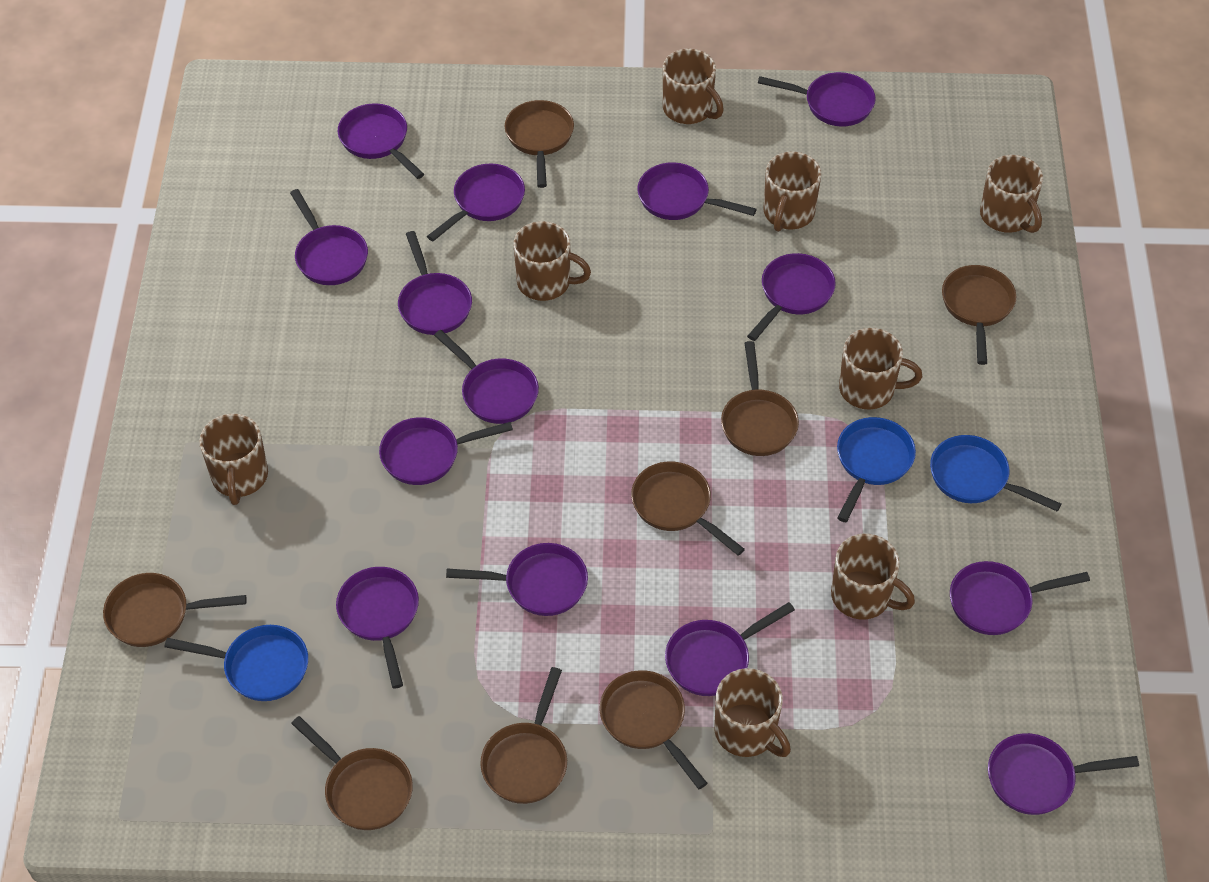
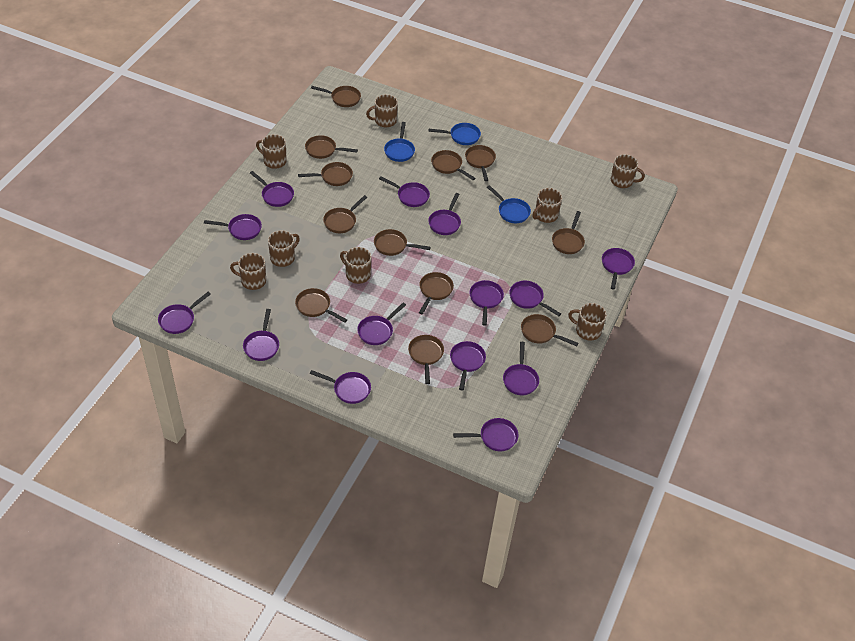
brown pan: [103,573,247,647] [291,716,413,830] [480,667,567,804] [505,100,574,188] [600,670,707,789] [631,461,745,556] [721,341,799,456] [942,265,1016,365] = 8 -> [295,288,347,323] [298,162,353,186] [305,135,358,159] [311,86,361,107] [323,195,367,233] [374,229,430,256] [408,335,444,384] [419,272,454,314] [431,150,476,180] [465,145,496,181] [521,314,579,346] [552,211,585,254] = 12

